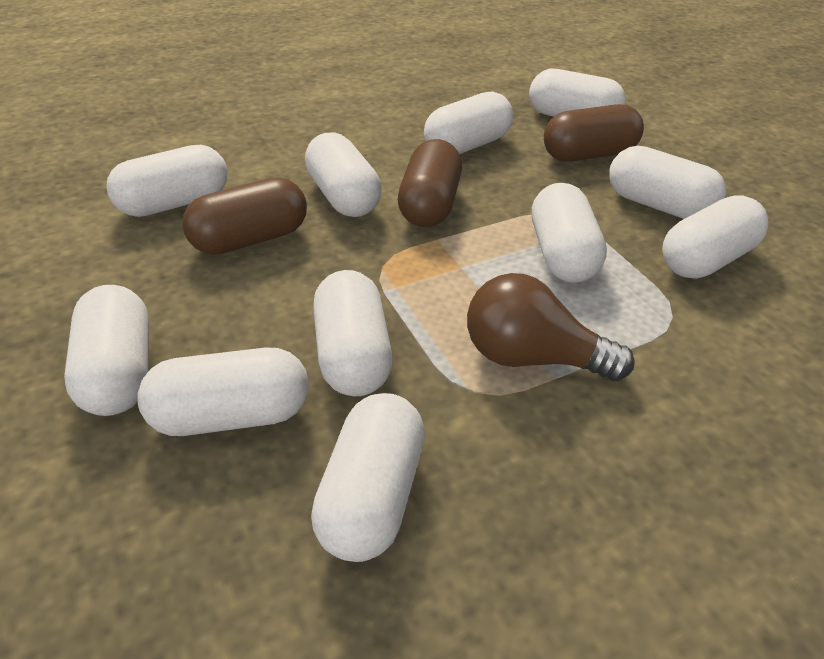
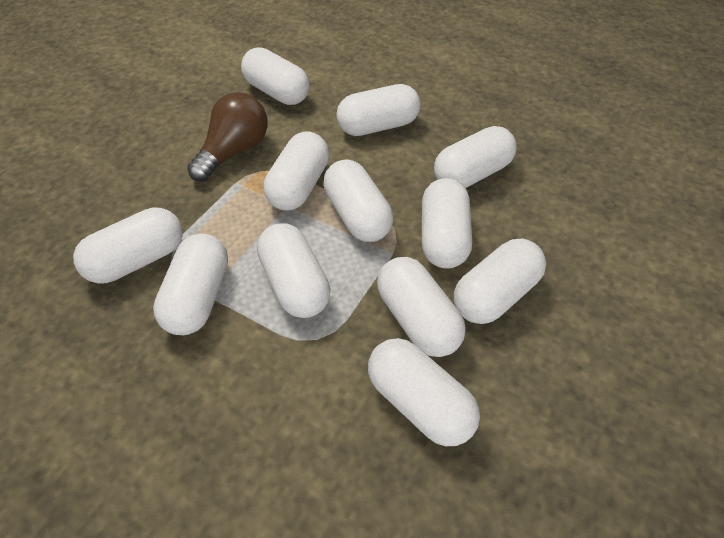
brown capsule: [182,177,307,255] [398,139,462,227] [544,104,644,162] = 3 -> none = 0
white capsule: [64,285,149,416] [106,145,228,217] [137,347,309,436] [305,132,382,217] [311,393,425,562] [313,270,393,396] [424,91,513,154] [529,69,626,117] [532,183,607,283] [609,146,726,219] [662,195,769,279] = 11 -> [73,208,183,284] [153,234,228,335] [241,47,309,105] [257,223,331,318] [264,131,329,211] [323,159,393,242] [336,84,420,136] [368,338,480,446] [377,257,466,357] [422,178,472,269] [434,126,516,188] [454,238,546,324] = 12

